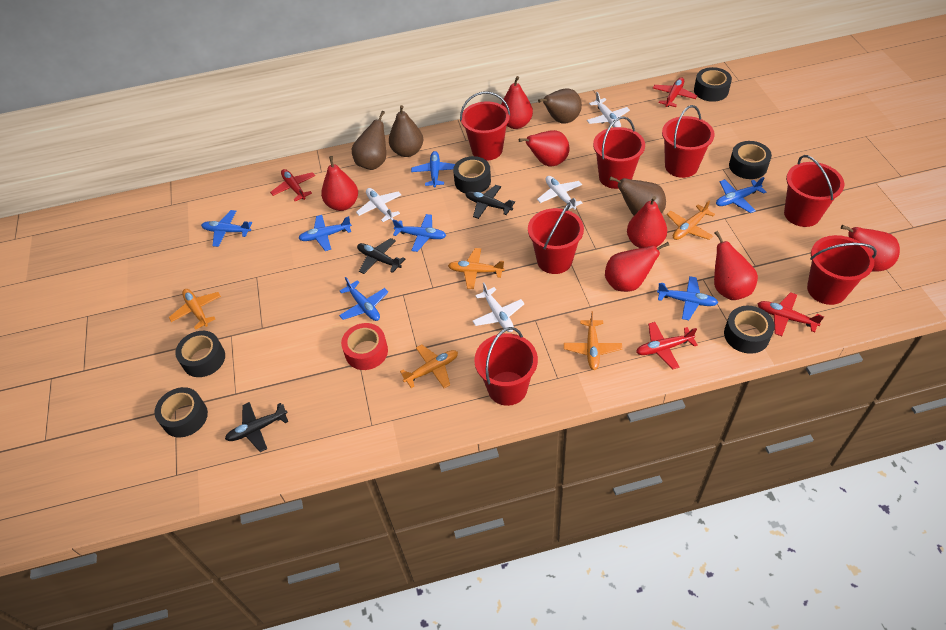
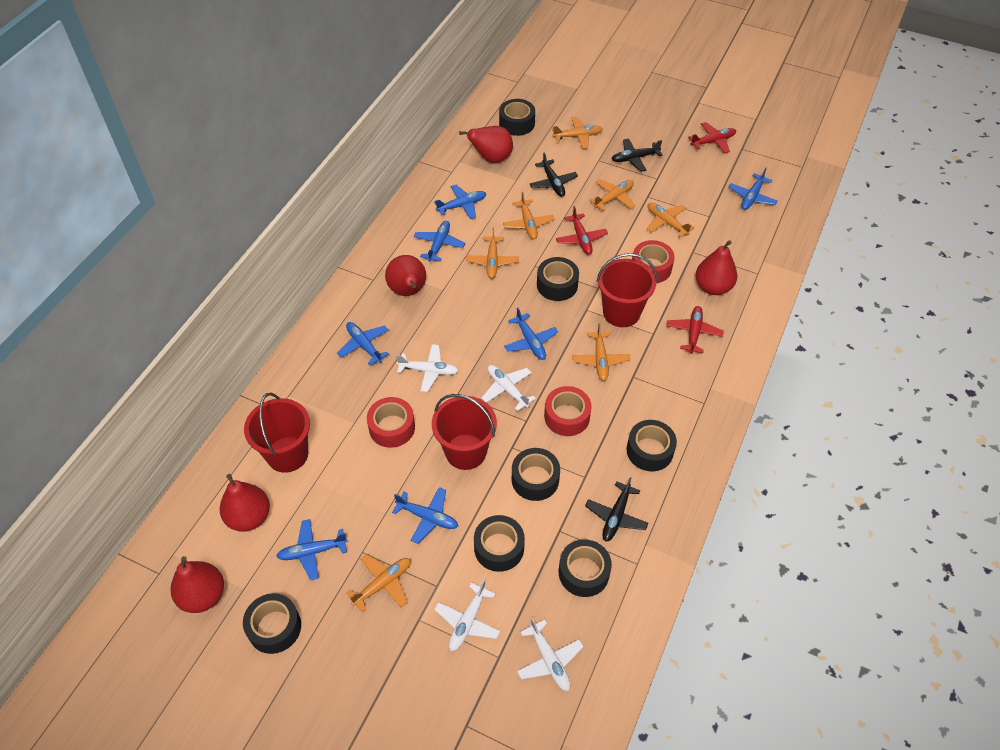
black tape: [154,387,208,437] [175,331,225,377] [453,156,491,193] [694,67,732,102] [724,306,775,354] [729,141,772,179] = 6 -> [243,593,301,654] [474,515,525,572] [499,99,535,136] [512,448,560,501] [537,257,579,301] [559,539,612,597] [627,420,677,471] = 7
brown pear: [352,111,386,170] [389,105,423,157] [538,88,582,124] [609,177,666,215] = 4 -> none = 0
orange plane: [169,289,221,330] [400,344,458,388] [448,248,505,289] [564,311,622,370] [667,200,715,240] = 5 -> [346,554,411,612] [466,227,519,279] [503,192,554,239] [553,117,603,149] [572,323,630,381] [589,179,635,211] [647,203,694,238] = 7
red bucket: [460,92,510,161] [474,327,538,406] [528,202,584,274] [593,116,645,189] [662,105,714,178] [784,155,845,227] [807,235,877,305] = 7 -> [244,393,310,473] [432,394,497,470] [597,253,657,327] = 3
red pear: [321,156,358,211] [501,76,533,129] [519,130,569,167] [605,242,669,292] [627,196,667,248] [714,231,758,300] [841,225,900,272] = 7 -> [171,556,224,613] [220,474,270,532] [385,255,426,296] [459,126,513,163] [696,240,737,295] = 5
red plane: [270,169,315,201] [636,322,698,369] [653,77,698,107] [757,292,824,336] = 4 -> [556,206,608,255] [667,306,724,354] [688,122,736,154] = 3
red tape: [341,323,388,370] = 1 -> [367,397,415,448] [544,386,592,436] [632,240,675,283] = 3

